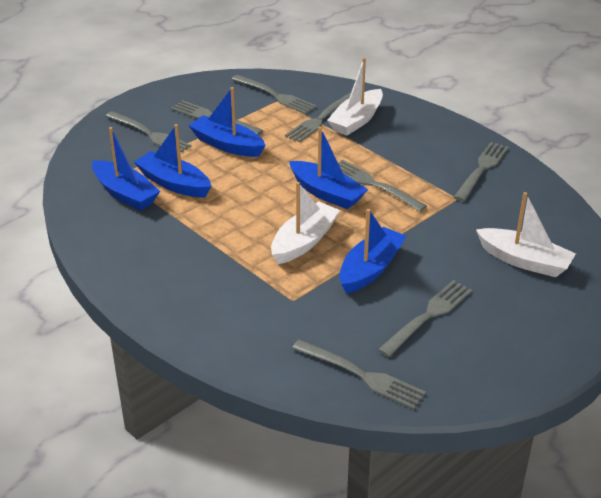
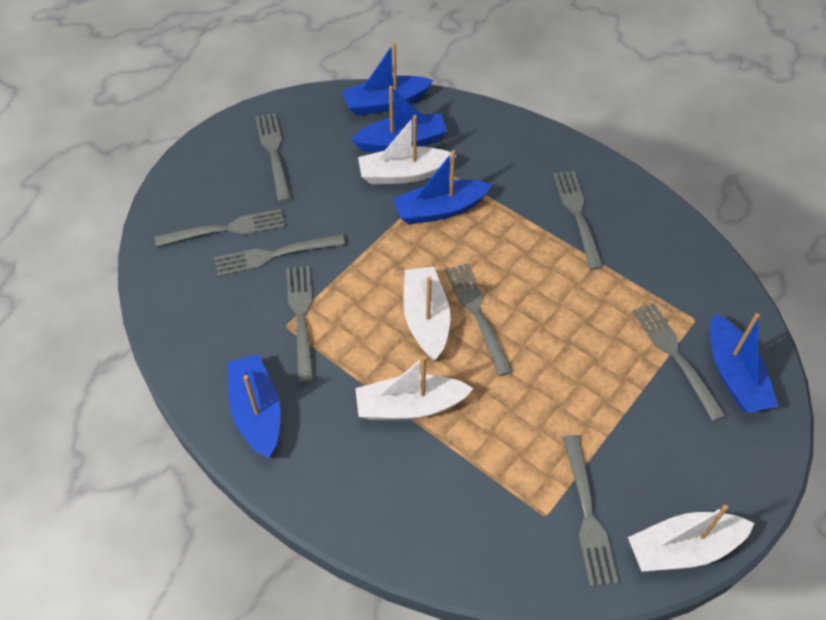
white boat: [271,182,340,264] [327,58,383,136] [476,192,576,277] = 3 -> [355,356,474,420] [358,115,457,184] [403,267,450,361] [628,505,755,572] = 4

